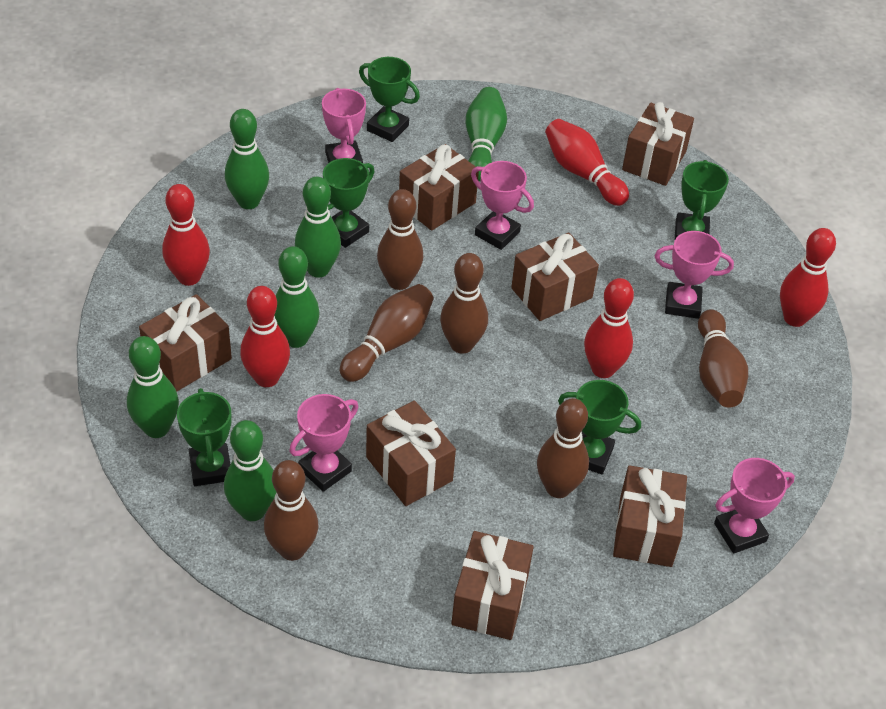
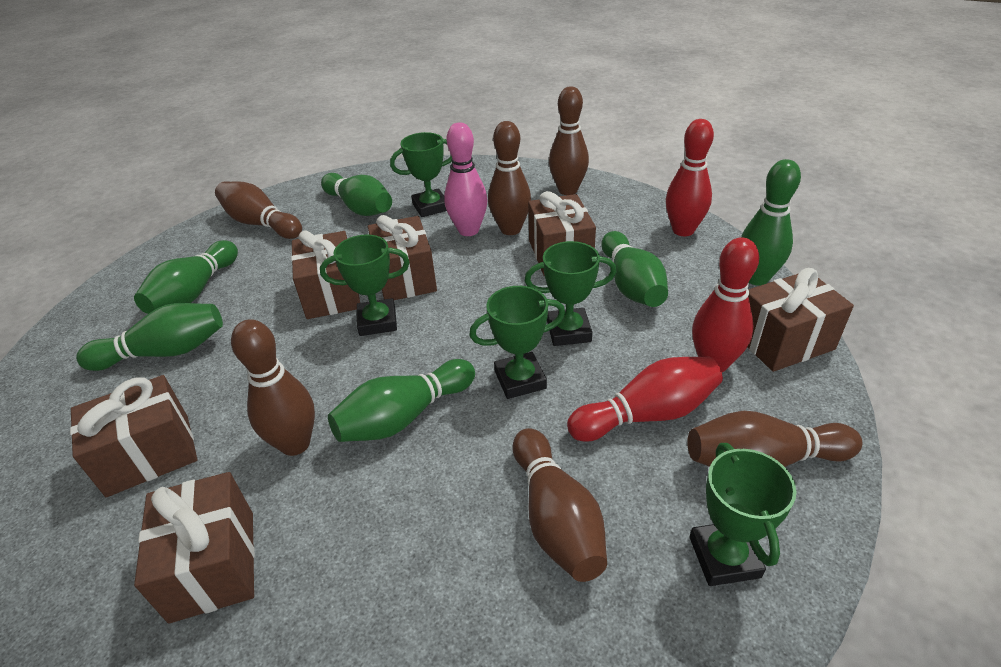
brown gift: [139,294,232,392] [366,400,456,506] [399,144,479,231] [451,531,534,640] [511,233,599,321] [613,465,687,567] [622,102,694,186] = 7 -> [70,375,197,497] [134,472,255,624] [291,230,360,319] [368,215,437,300] [528,191,596,276] [748,268,854,372] = 6
pink bowling pin: none = 0 -> [444,122,488,236] = 1
pink trophy: [289,394,358,492] [322,88,366,163] [471,161,534,250] [655,231,734,319] [714,458,795,553] = 5 -> none = 0
red bowling pin: [162,184,210,286] [240,286,290,387] [545,119,629,206] [584,278,634,378] [780,228,836,327] = 5 -> [567,357,723,442] [666,119,714,236] [692,237,759,372] = 3

